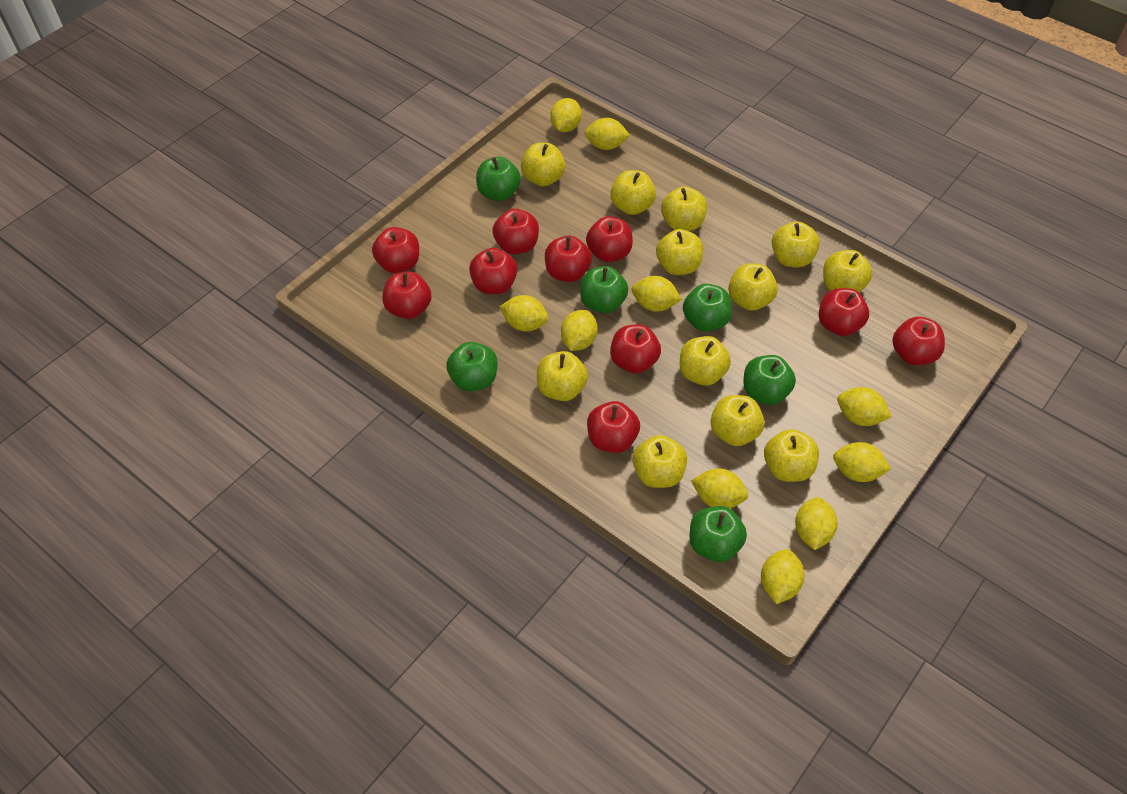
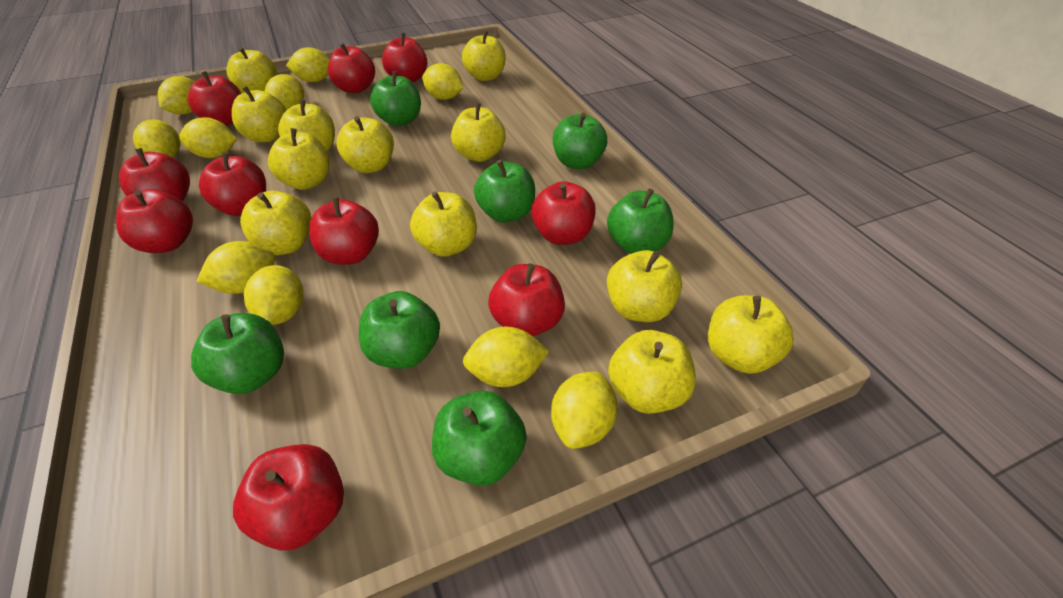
green apple: [446,342,498,391] [476,157,521,201] [580,266,628,313] [683,284,732,332] [690,506,747,562] [743,355,796,405] = 6 -> [191,313,284,394] [359,291,440,368] [370,71,421,126] [432,391,527,486] [474,159,535,223] [553,113,607,169] [607,189,674,254] = 7

